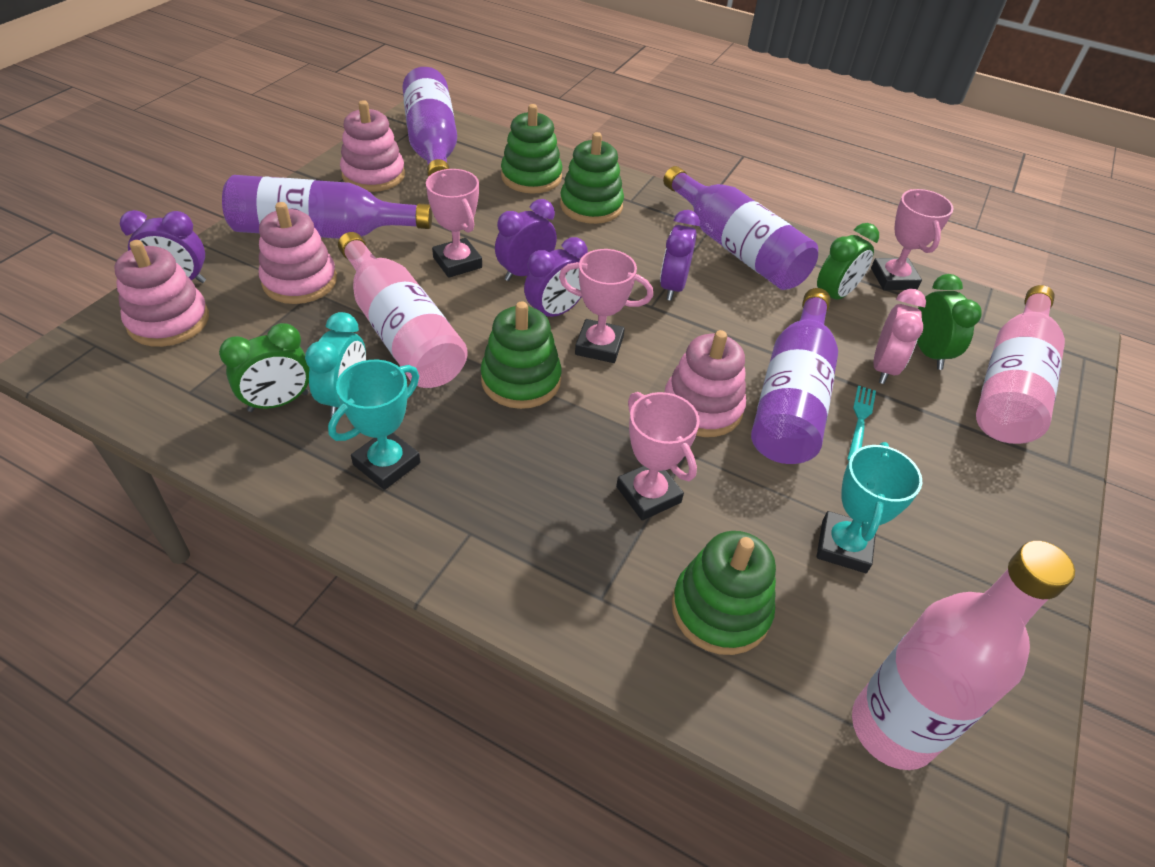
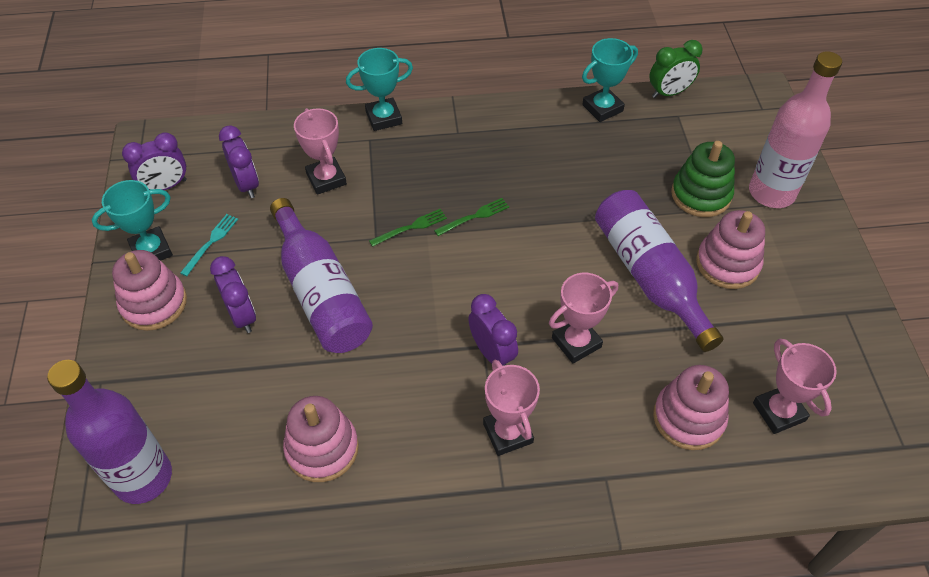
green clock: [219,323,310,412] [817,223,879,300] [917,274,982,370] = 3 -> [649,40,702,98] = 1
green fork: none = 0 -> [369,209,447,247] [434,198,509,236] = 2
green stacking toy: [480,301,562,409] [501,104,562,193] [560,132,624,224] [672,531,776,655] = 4 -> [671,141,735,217] = 1
pink bottle: [338,232,468,388] [852,541,1075,770] [976,285,1065,444] = 3 -> [749,51,842,208] = 1
pink clock: [874,289,926,384] = 1 -> none = 0
purple bottle: [222,175,432,239] [402,67,457,177] [663,166,818,290] [751,288,838,464] = 4 -> [47,360,172,504] [270,198,373,353] [595,190,724,352] = 3
turquoise clock: [305,312,366,417] = 1 -> none = 0
turquoise trophy: [328,360,420,490] [817,442,922,573] = 2 -> [92,180,173,261] [346,48,413,131] [582,38,638,122] = 3

